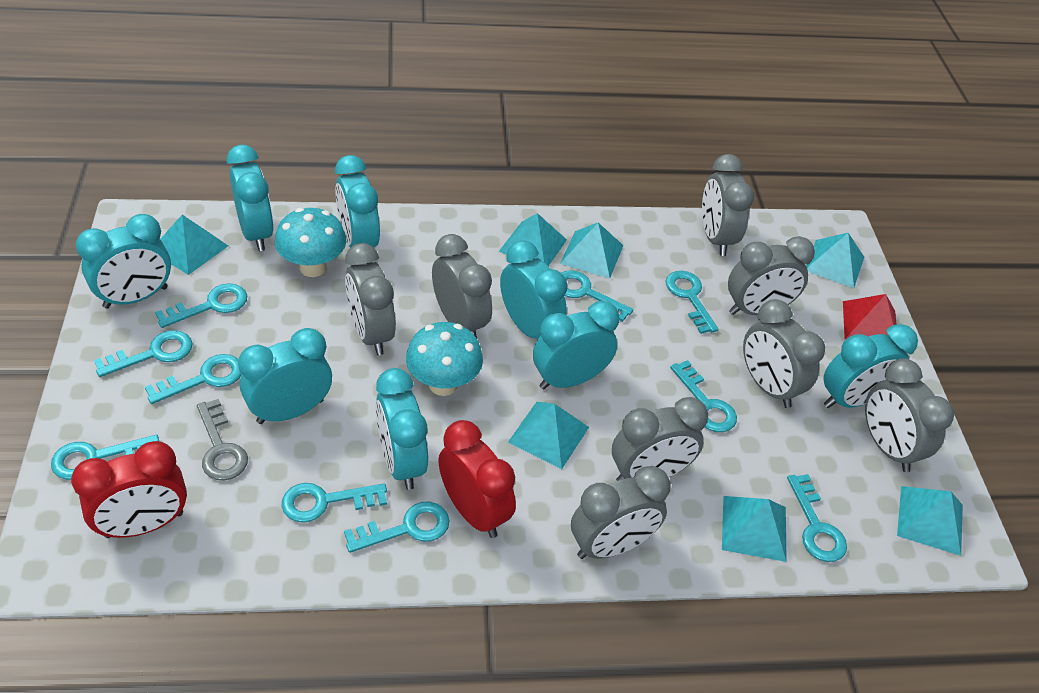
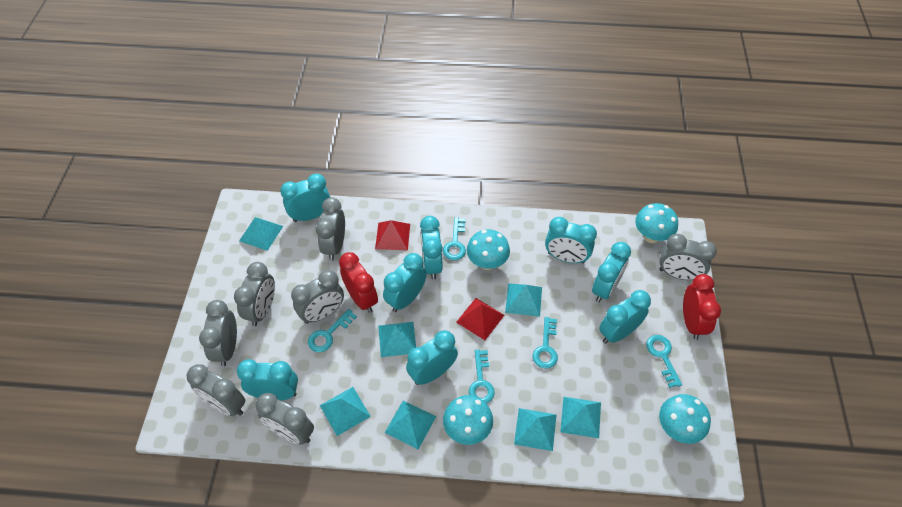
grey clock: [345,243,396,355] [432,234,492,338] [571,466,671,559] [612,397,708,481] [702,154,754,256] [728,236,815,315] [743,299,825,408] [865,358,954,472] = 8 -> [187,364,245,416] [199,300,237,366] [234,262,275,326] [255,393,314,445] [291,270,344,324] [316,197,345,261] [659,234,717,280] = 7
grey key: [197,399,248,480] = 1 -> none = 0
red pyramid: [843,294,897,340] = 1 -> [375,220,410,250] [456,298,504,340] = 2
turquoise key: [51,435,159,480] [94,330,193,377] [145,354,241,404] [155,283,247,328] [281,483,387,523] [344,502,450,553] [561,270,633,322] [666,271,719,334] [670,360,737,432] [787,474,847,562] = 10 -> [308,309,357,352] [443,217,466,260] [469,350,495,404] [532,317,558,369] [646,335,682,388] = 5
turquoise mushroom: [275,208,346,277] [406,322,483,396] = 2 -> [443,395,493,445] [467,229,510,270] [635,203,678,243] [659,394,711,444] = 4

